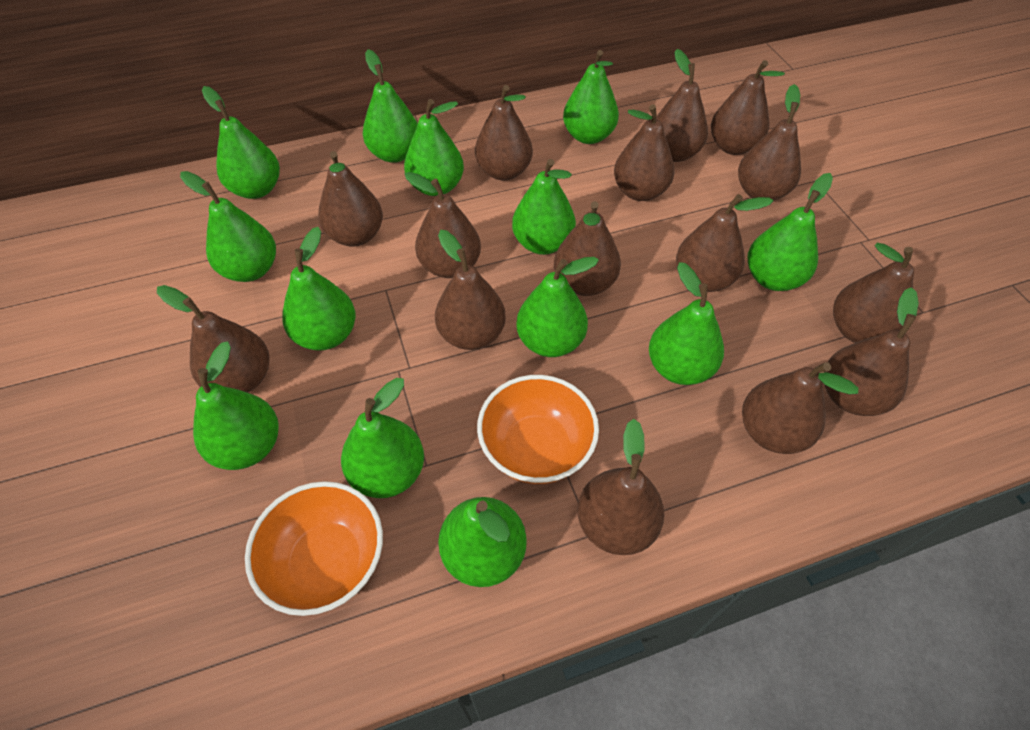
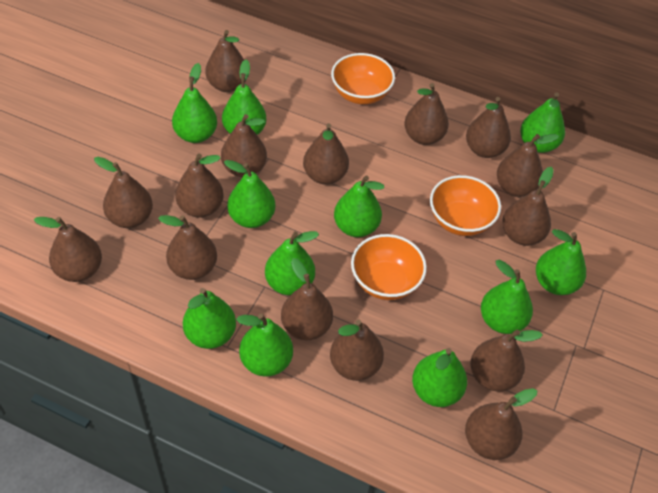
green pear: [180,171,276,282] [193,341,279,470] [202,86,280,199] [282,227,356,351] [341,378,424,498] [363,49,418,163] [404,99,464,196] [438,497,527,587] [512,159,576,255] [516,257,599,357] [563,50,619,144] [649,262,724,385] [748,173,833,291] = 13 -> [172,63,217,143] [183,288,236,349] [222,59,266,135] [224,160,275,228] [236,314,293,376] [265,231,319,295] [334,176,384,237] [412,348,467,407] [481,260,533,334] [520,92,565,153] [536,229,586,295] = 11
orange bowl: [245,481,383,616] [477,375,599,484] = 2 -> [331,53,395,104] [351,234,427,300] [430,175,501,236] = 3

